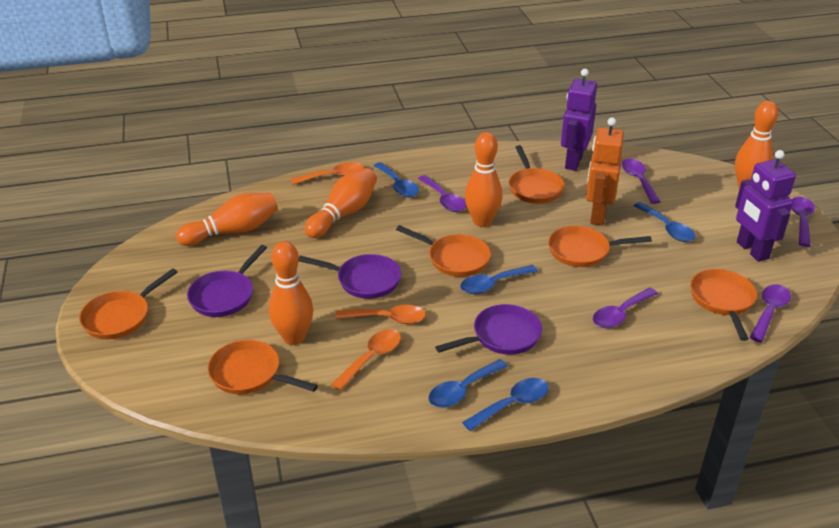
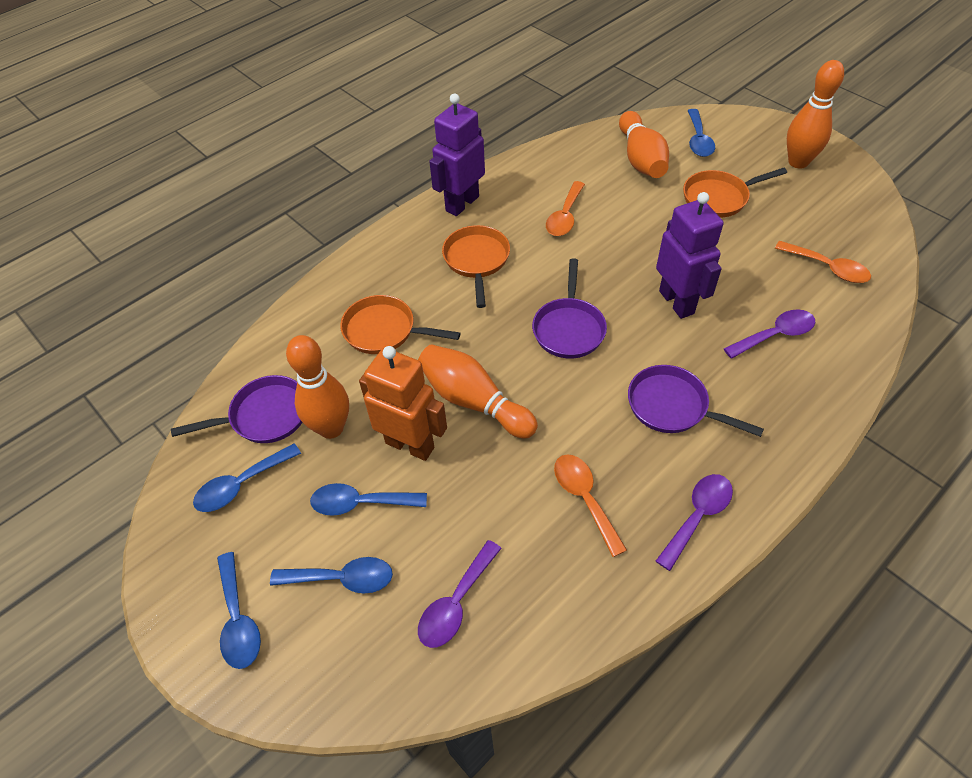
orange bowling pin: [176,193,278,246] [269,241,313,345] [304,168,377,238] [465,132,502,227] [735,101,778,189] = 5 -> [286,335,349,439] [418,344,538,438] [619,111,669,178] [787,60,844,169] = 4
orange pan: [79,268,178,339] [207,340,318,394] [396,225,491,277] [509,145,565,204] [548,226,652,267] [690,269,757,341] = 6 -> [340,295,461,354] [442,225,510,308] [683,168,787,218] = 3
purple spoon: [418,175,466,212] [593,288,658,328] [622,159,661,204] [750,284,791,342] [791,197,815,247] = 5 -> [418,540,502,648] [656,474,733,571] [724,309,815,359] = 3

